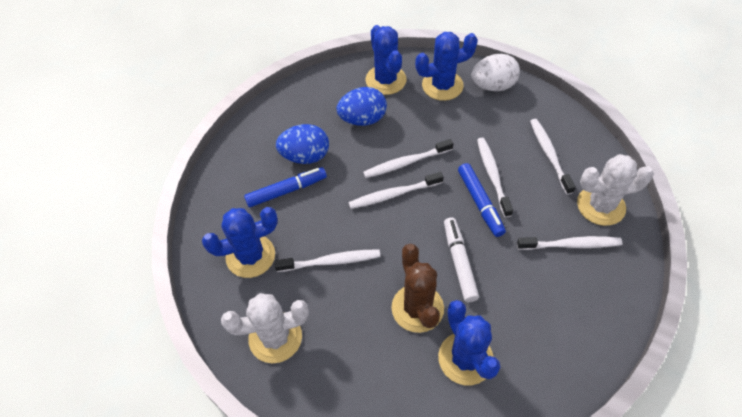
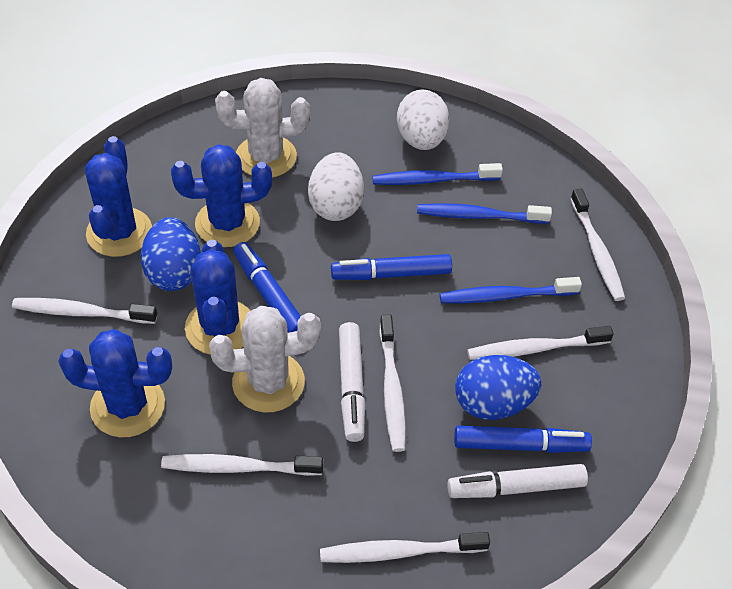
blue marker: [244,167,327,207] [458,163,506,237] = 2 -> [233,242,301,333] [331,254,452,280] [454,426,592,453] = 3
blue toothbrush: none = 0 -> [372,163,503,185] [417,203,552,224] [440,277,582,303] = 3
brown cactus: [391,244,444,333] = 1 -> none = 0
white egg: [472,54,520,91] = 1 -> [308,152,364,221] [397,89,450,150] = 2
white marker: [444,217,479,302] = 1 -> [339,322,365,442] [447,464,588,498] = 2

